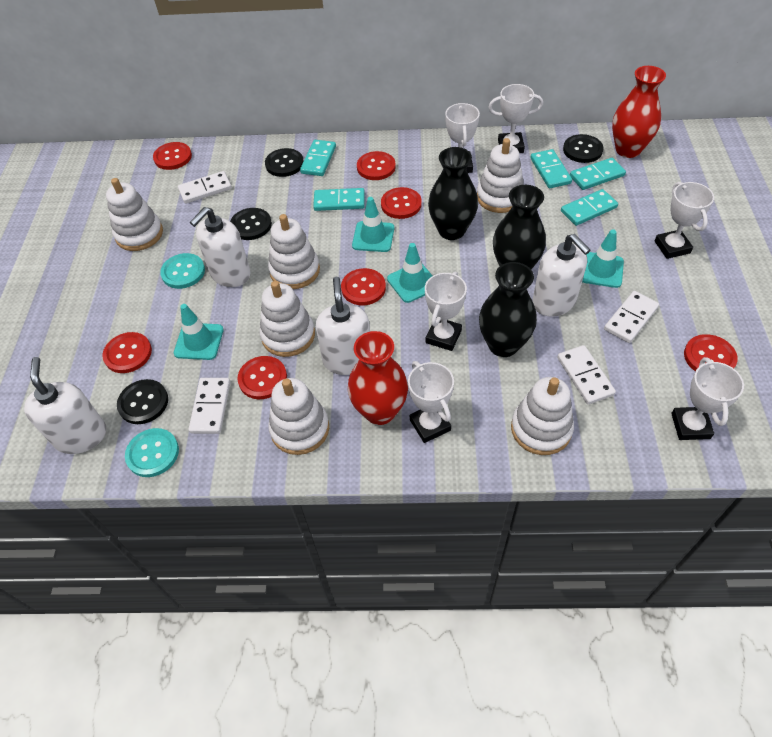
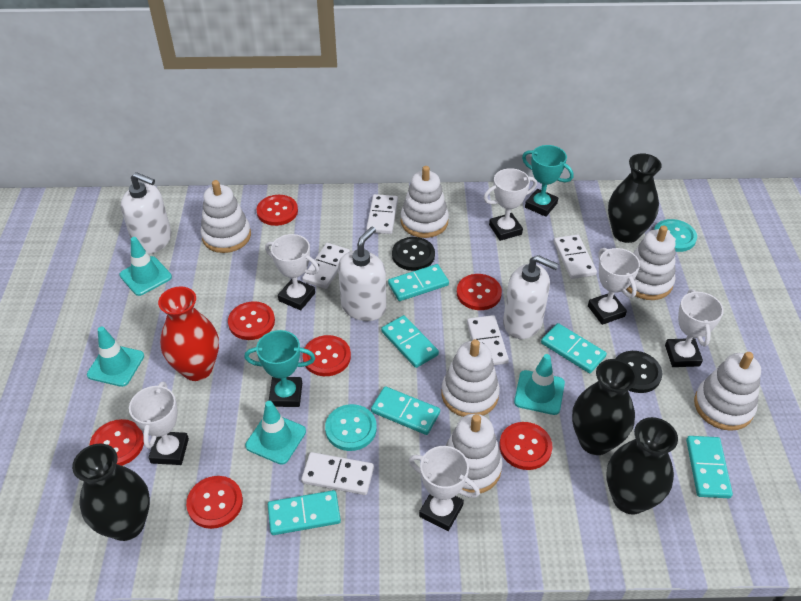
black button: [117,379,168,424] [230,208,272,240] [265,148,304,177] [563,134,603,163] = 4 -> [392,237,435,271] [615,351,662,393] = 2
black vase: [428,147,478,240] [479,262,537,357] [493,185,546,269] = 3 -> [72,444,150,541] [572,359,637,455] [607,417,678,515] [608,153,662,243] = 4
red vase: [348,331,408,425] [612,66,666,158] = 2 -> [158,286,219,381] = 1
turquoise domino: [300,140,336,176] [313,188,365,211] [530,149,572,188] [561,189,618,226] [570,158,626,190] = 5 -> [268,490,341,535] [371,386,440,435] [381,315,439,368] [388,264,449,301] [541,323,607,373] [686,436,733,498] = 6
turquoise trophy: none = 0 -> [244,330,315,407] [522,145,574,217] = 2
white domino: [178,171,232,204] [188,378,230,434] [557,345,616,404] [604,291,659,343] = 4 -> [301,452,374,495] [302,243,350,289] [366,194,398,234] [467,315,509,365] [554,235,597,279] = 5
white soap dispenser: [24,357,106,454] [190,207,251,287] [316,277,370,375] [532,234,590,317] = 4 -> [121,172,172,254] [338,227,386,321] [503,255,559,339] = 3

